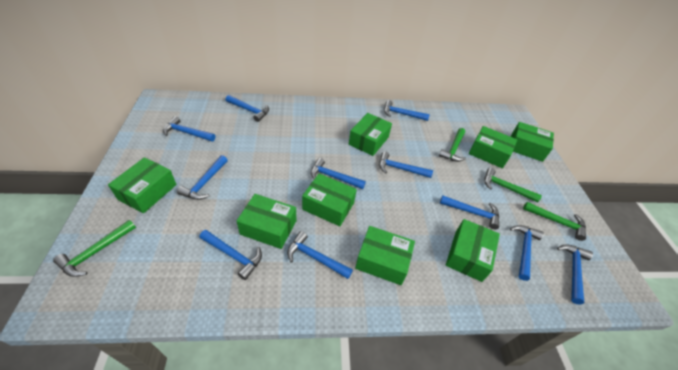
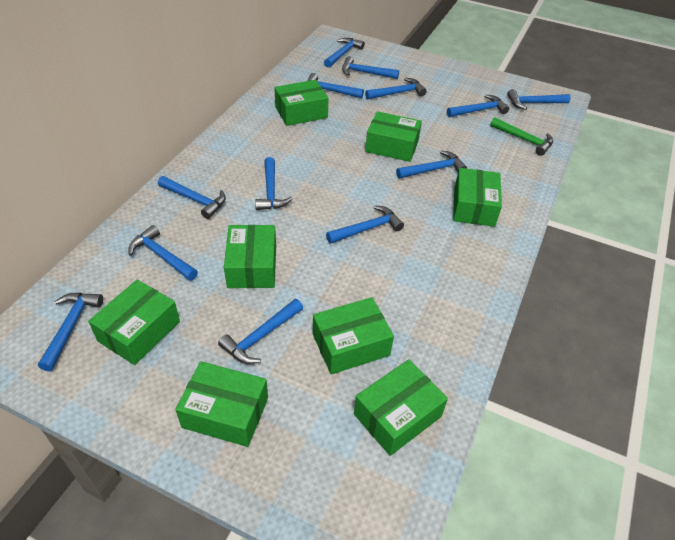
blue hammer: [163,116,215,142] [177,155,228,200] [200,230,262,280] [225,95,269,122] [287,231,353,279] [311,158,366,189] [379,152,433,178] [384,100,430,121] [440,195,499,229] [510,225,544,281] [557,245,593,305] = 11 -> [38,293,103,372] [128,225,198,281] [158,176,226,219] [218,299,303,364] [255,157,292,210] [307,73,364,98] [324,38,365,68] [326,205,404,244] [342,56,399,79] [365,78,427,100] [396,151,467,179] [447,95,509,117] [507,89,571,110] = 13
green hammer: [53,220,136,277] [439,128,466,162] [484,168,542,203] [523,202,586,241] = 4 -> [490,117,553,156] = 1

